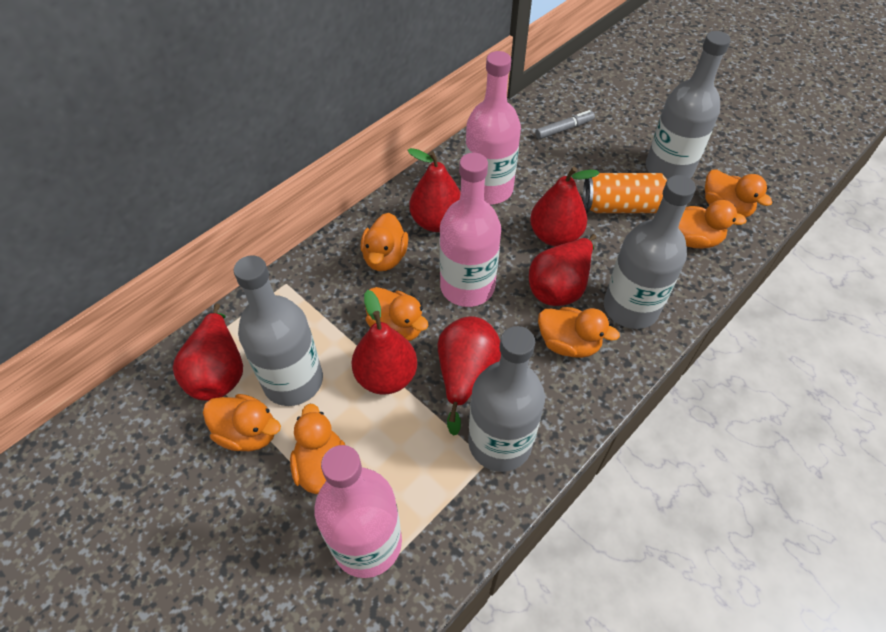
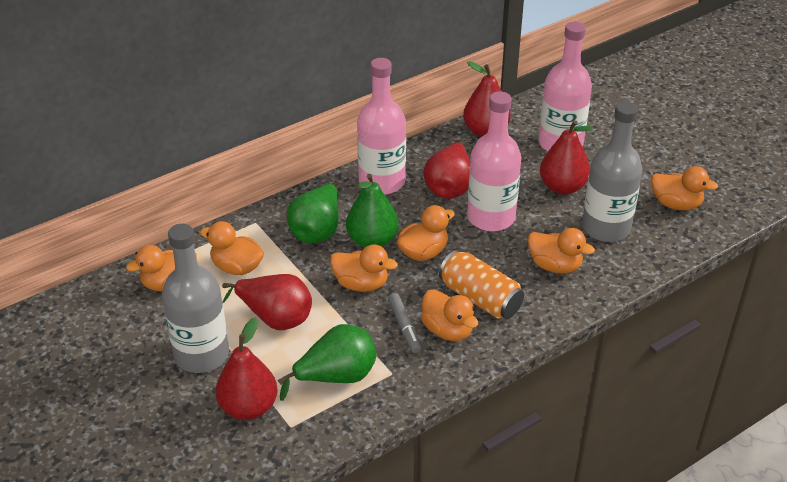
green pear: none = 0 -> [278,324,376,401] [287,181,339,243] [346,174,399,248] = 3
grey bottle: [234,255,323,406] [468,326,545,472] [604,175,696,329] [646,31,731,179] = 4 -> [162,224,229,373] [582,101,643,242] = 2
red pear: [173,303,243,401] [352,290,417,395] [408,148,461,232] [438,316,501,436] [529,234,597,306] [530,167,599,246] = 6 -> [215,317,278,420] [222,274,312,330] [423,140,470,199] [463,61,510,137] [540,120,594,195] = 5

